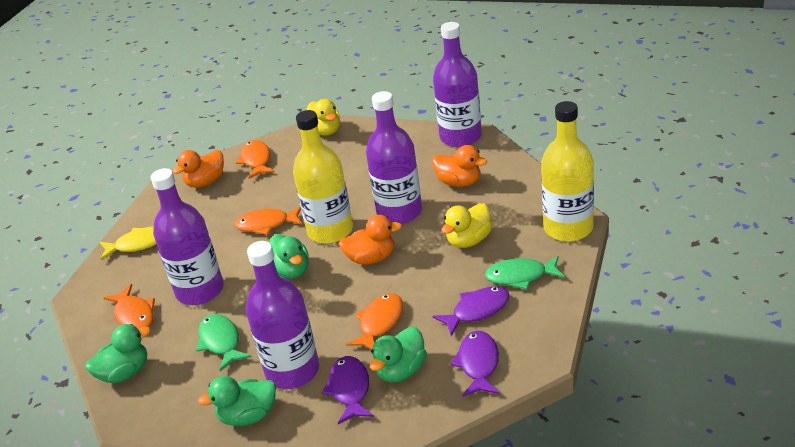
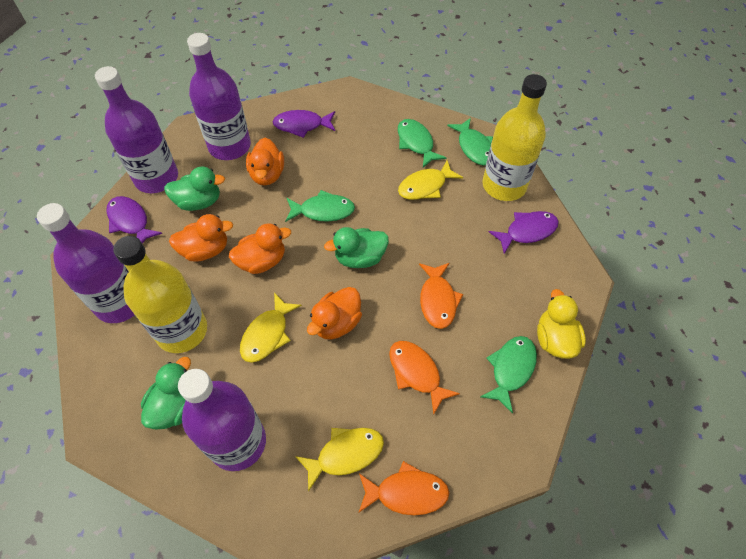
green duck: [85,324,151,383] [198,376,276,426] [269,234,309,279] [370,327,427,382] = 4 -> [141,357,191,430] [164,166,225,211] [324,227,389,268] = 3
green fish: [196,314,252,371] [485,256,565,290] = 2 -> [285,190,355,222] [398,119,446,168] [447,118,493,165] [480,336,537,414] = 4
orange duck: [172,150,224,188] [339,215,402,265] [432,145,487,187] = 3 -> [169,214,233,262] [229,223,291,274] [246,138,284,185] [307,287,362,340] = 4
orange fish: [104,284,155,329] [234,207,302,235] [236,140,275,179] [346,293,403,350] = 4 -> [358,461,450,515] [389,341,460,415] [419,263,463,329] = 3
yellow duck: [307,99,340,135] [441,203,492,248] = 2 -> [537,289,586,359] = 1
yellow fish: [100,226,156,260] = 1 -> [240,292,302,363] [295,428,384,492] [398,160,463,200] = 3

